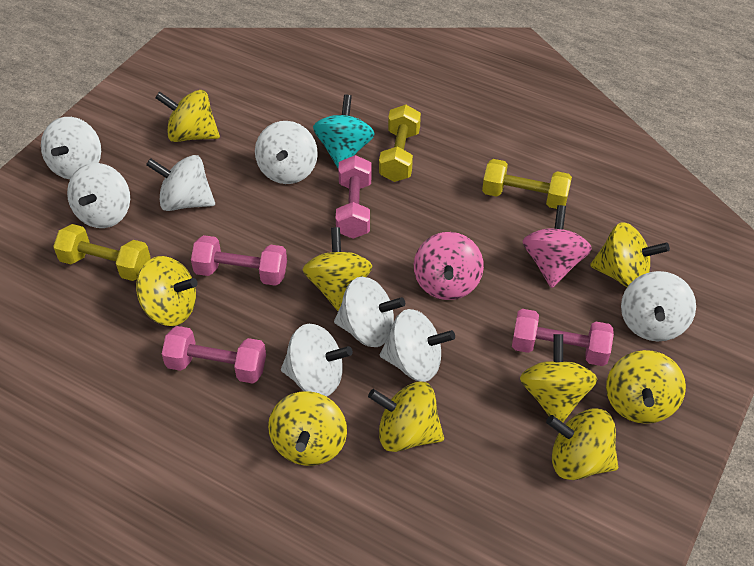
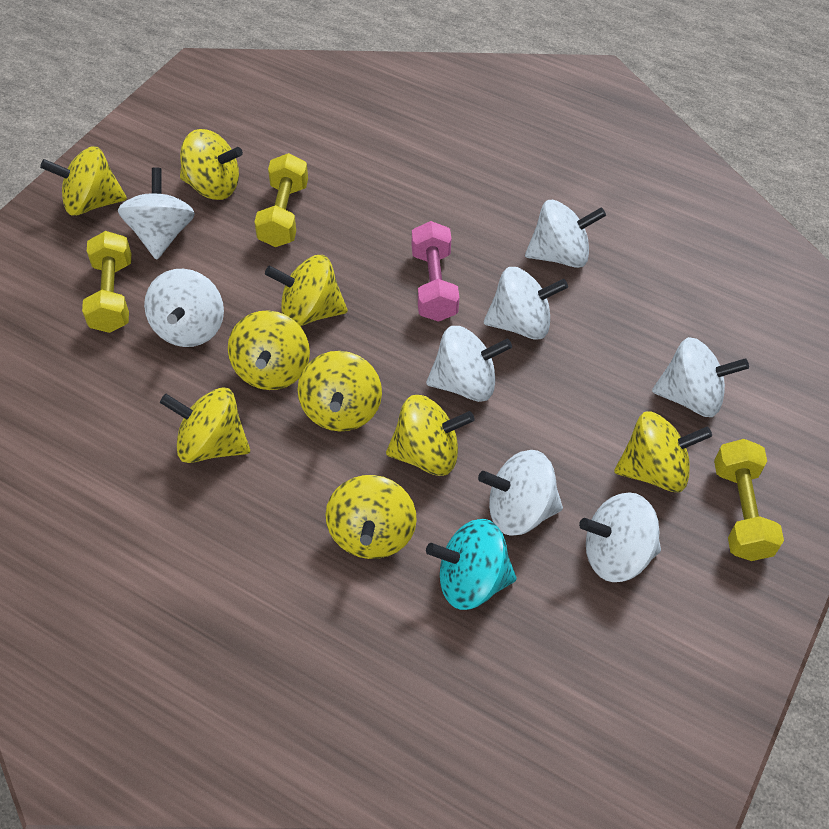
pink dumbbell: [162,326,266,384] [191,235,287,286] [336,155,371,239] [512,309,614,366] = 4 -> [412,221,459,322] = 1
pink spinning top: [414,232,484,300] [523,205,592,288] = 2 -> none = 0

